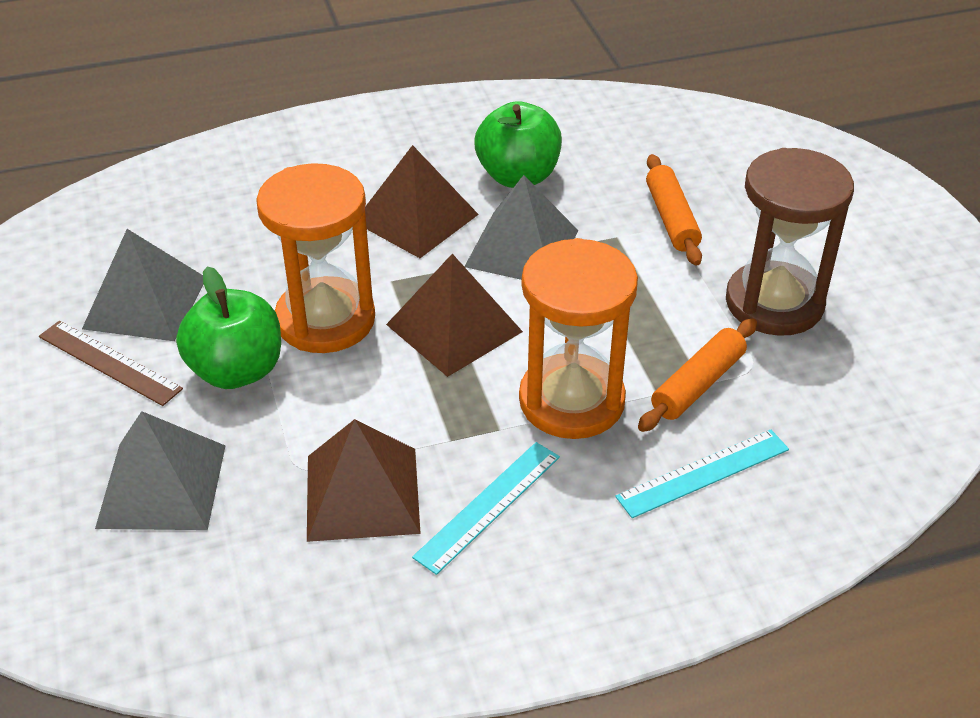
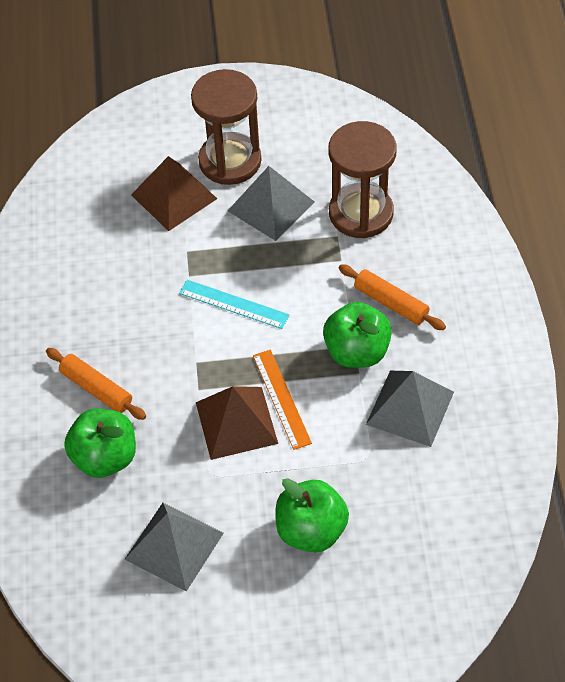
brown hourglass: [726,148,854,336] = 1 -> [191,69,262,185] [328,121,397,238] = 2
brown pyramid: [307,419,421,542] [365,145,479,258] [386,254,523,377] = 3 -> [131,156,217,231] [196,386,278,460] = 2
brown ruler: [39,321,183,406] = 1 -> none = 0
green apple: [176,267,281,389] [475,101,562,188] = 2 -> [64,409,136,478] [275,478,349,552] [323,302,392,368] = 3
orange hourglass: [256,163,375,353] [519,238,638,439] = 2 -> none = 0
orange ruler: none = 0 -> [253,350,312,450] = 1
turquoise ruler: [412,442,560,575] [615,429,789,518] = 2 -> [179,280,290,329] = 1

